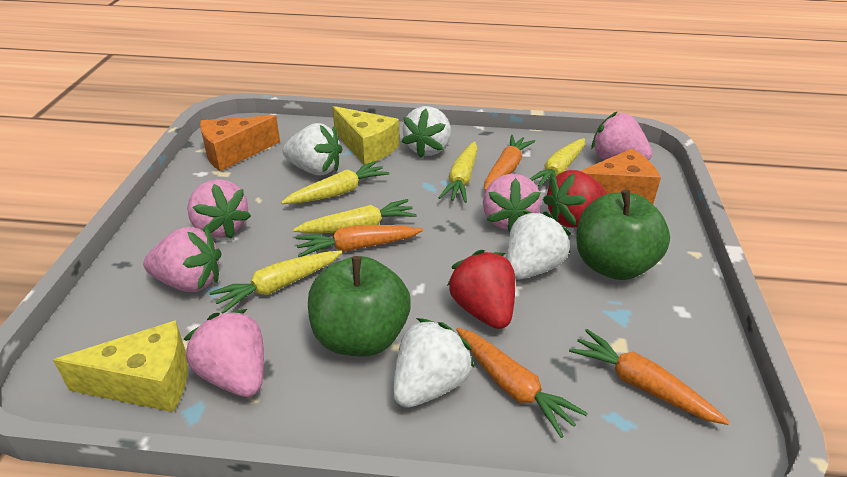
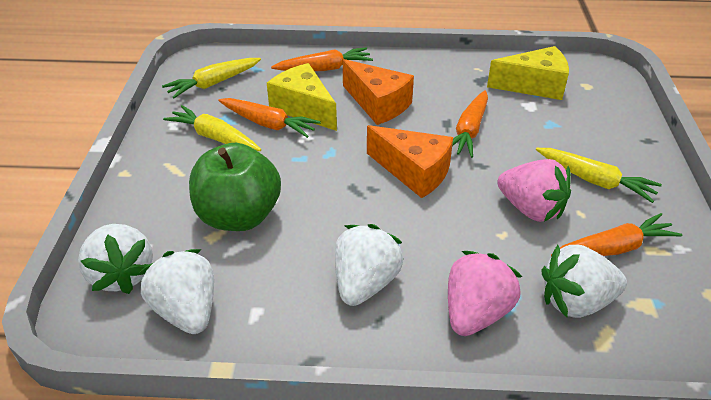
green apple: [308,256,411,357] [576,190,670,280] = 2 -> [189,143,281,231] = 1
pink strawberry: [143,227,222,292] [183,309,264,397] [187,179,251,239] [483,174,541,232] [592,111,652,160] = 5 -> [448,251,522,336] [497,159,571,222] = 2
red strawberry: [447,250,515,329] [543,170,607,228] = 2 -> none = 0
yellow carrot: [209,251,342,314] [281,161,390,204] [293,199,417,233] [438,142,478,203] [530,138,585,187] = 5 -> [162,58,261,99] [163,105,261,151] [536,148,662,203] = 3

